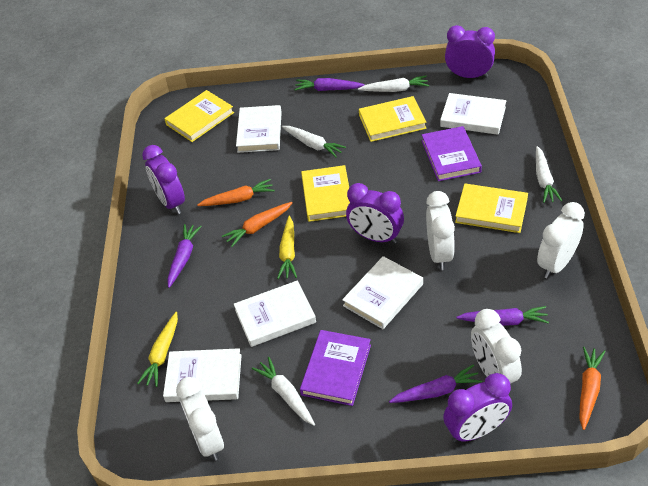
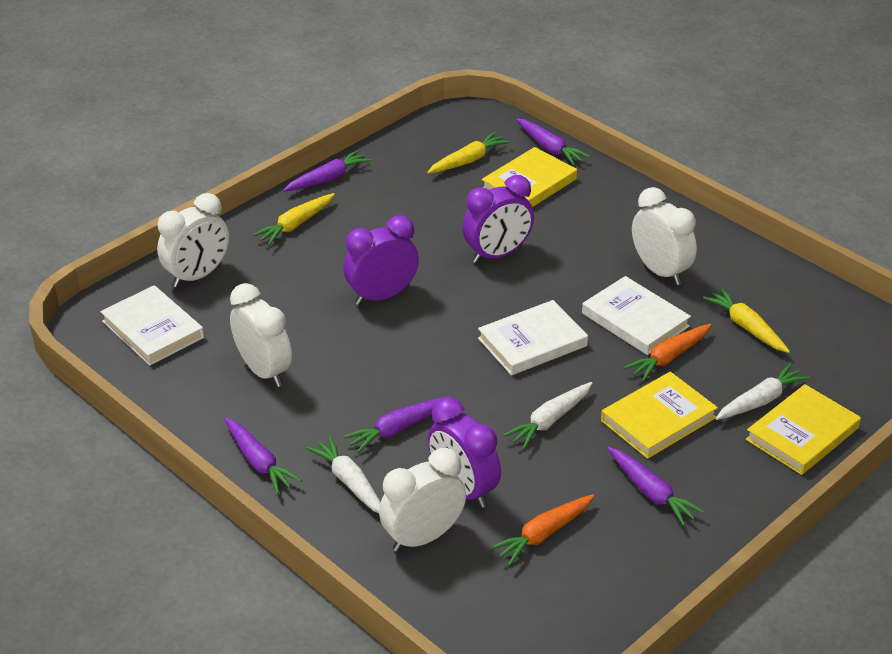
orange carrot: [197,179,275,206] [222,202,293,247] [579,347,606,430] = 3 -> [490,494,595,566] [624,324,712,381] = 2
purple book: [300,330,371,406] [422,126,482,181] = 2 -> none = 0
purple carrot: [167,224,202,288] [294,78,365,91] [389,364,482,403] [456,306,549,326] = 4 -> [224,417,302,494] [283,150,372,192] [343,396,450,453] [516,118,590,165] [607,447,705,526] = 5
purple clock: [142,145,185,214] [346,183,404,244] [443,373,512,442] [445,25,495,78] = 4 -> [343,215,419,305] [428,397,501,508] [462,175,534,263] = 3
white book: [163,348,242,402] [234,281,316,347] [236,105,282,153] [342,256,423,329] [440,93,506,135] = 5 -> [100,285,204,365] [478,300,588,376] [582,276,691,355] = 3
white carrot: [252,357,315,426] [282,126,346,158] [358,76,429,92] [536,146,562,203] = 4 -> [306,436,381,513] [504,382,593,449] [716,363,810,420] = 3
yellow book: [164,90,234,142] [301,165,350,222] [359,96,427,142] [455,183,528,233] = 4 -> [482,147,577,207] [601,372,718,459] [746,384,861,475] = 3
yellow carrot: [137,312,178,387] [277,216,297,279] = 2 -> [253,193,335,245] [427,132,510,174] [703,288,790,353] = 3

